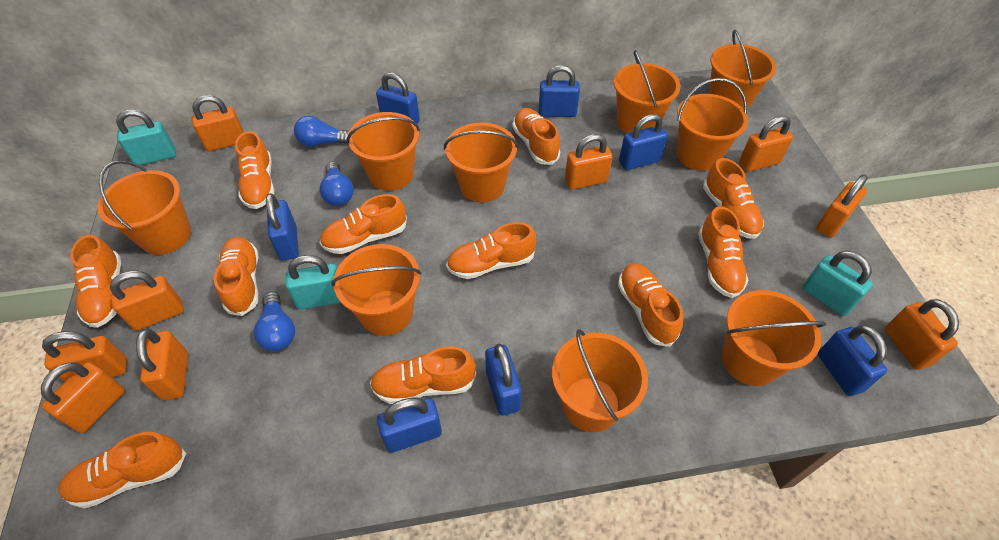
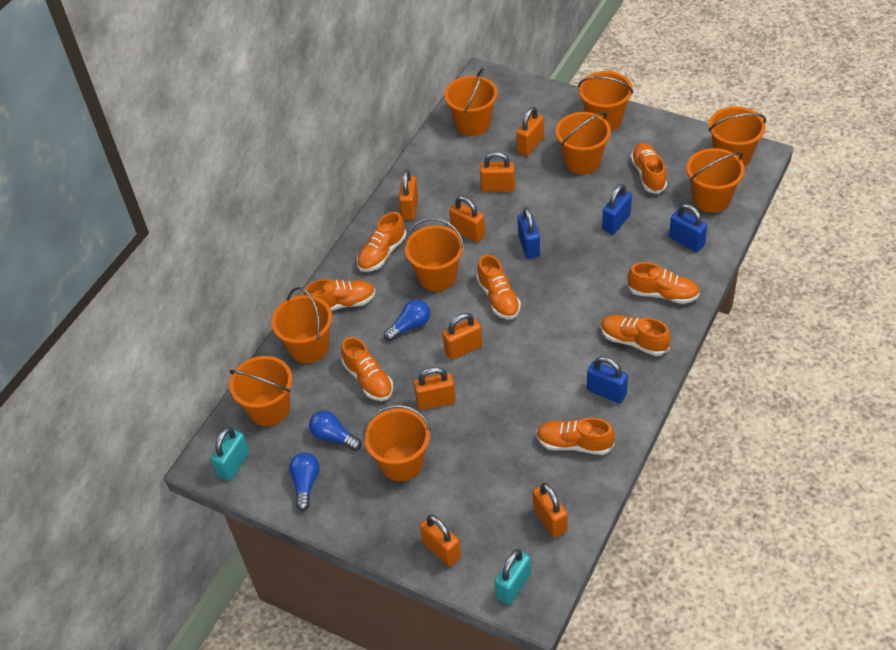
blue padlock: [266,193,299,260] [376,72,420,124] [377,397,442,453] [485,344,522,416] [539,65,580,117] [619,114,667,170] [818,325,887,396] = 7 -> [518,207,540,259] [587,356,628,403] [602,184,632,234] [669,204,707,252] = 4
orange padlock: [41,362,125,433] [42,331,127,382] [110,271,184,331] [136,329,188,400] [192,95,244,151] [565,134,613,190] [739,116,793,172] [816,174,868,238] [884,299,959,370] = 9 -> [399,170,418,220] [414,367,456,410] [420,515,461,566] [442,313,482,360] [449,196,485,242] [480,152,515,192] [517,107,544,156] [533,483,568,537] = 8
orange shoe: [58,432,186,509] [70,235,121,328] [214,237,258,316] [235,131,274,209] [319,194,407,254] [370,346,476,404] [446,222,536,279] [512,108,560,165] [618,263,683,347] [698,206,748,298] [703,158,764,239] = 11 -> [304,279,375,311] [341,337,393,401] [357,212,406,272] [477,254,521,319] [536,418,615,455] [601,315,671,356] [627,262,700,304] [631,143,667,194] = 8
turquoise padlock: [116,110,176,165] [285,255,341,310] [803,251,873,316] = 3 -> [211,427,250,481] [495,549,531,605] = 2

